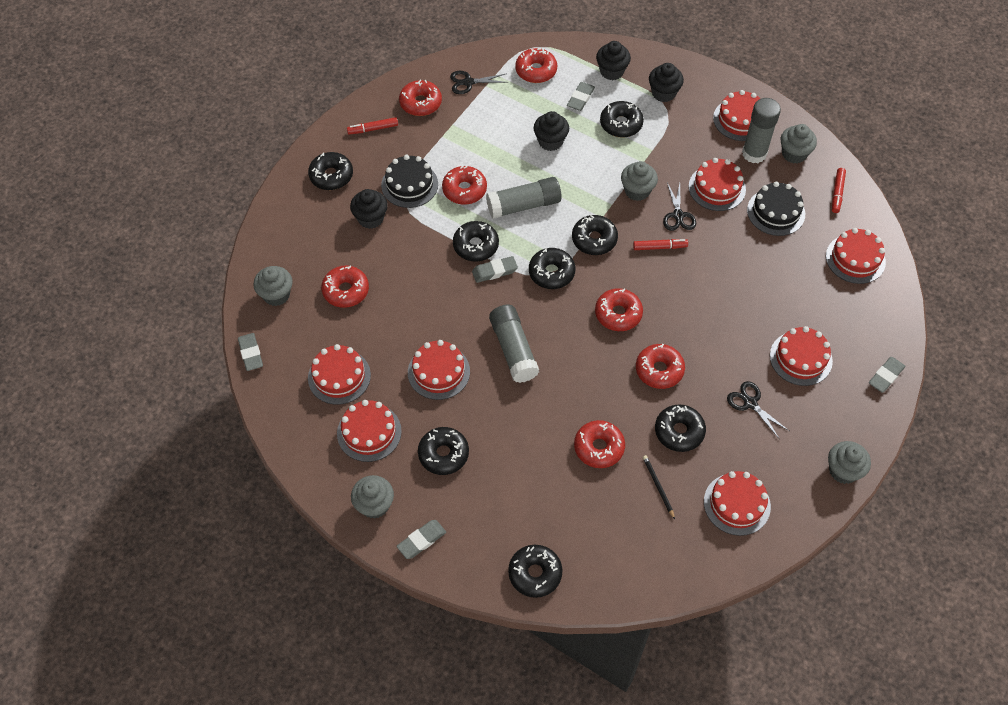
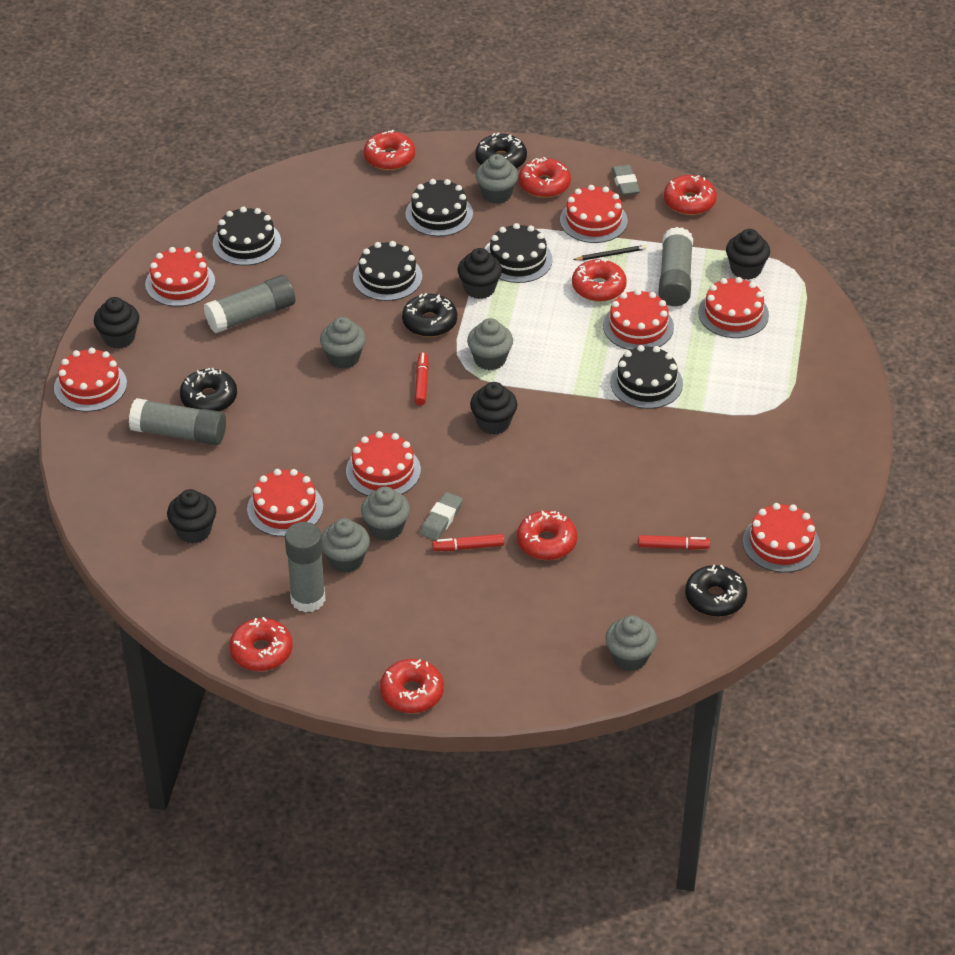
black cake: [381,155,438,208] [747,181,805,236] = 2 -> [213,207,281,266] [353,241,422,301] [406,179,473,236] [487,223,553,283] [610,345,683,409] = 5
black cupcake: [350,189,388,229] [534,111,569,151] [596,41,631,80] [649,63,684,102] = 4 -> [94,297,139,349] [167,489,216,544] [458,248,502,299] [470,382,517,435] [726,229,770,280] = 5
black donut: [308,152,353,190] [418,427,469,475] [453,221,499,262] [508,545,562,598] [529,248,575,289] [572,215,618,255] [600,101,644,138] [655,404,706,452] = 8 -> [180,368,237,411] [402,293,457,337] [475,132,527,169] [685,565,747,617] = 4
black scissors: [450,71,508,94] [663,182,696,231] [727,381,789,438] = 3 -> none = 0
grey cupcake: [253,266,293,306] [351,475,394,519] [621,161,658,201] [781,124,817,163] [828,441,871,484] = 5 -> [320,317,366,369] [322,518,370,573] [361,487,410,541] [467,318,513,370] [476,154,518,204] [605,615,657,671] = 6
grey eraser: [238,333,263,371] [397,520,446,559] [472,256,518,283] [567,82,595,111] [869,357,905,393] = 5 -> [420,492,463,541] [611,165,640,196] = 2
grey glue stick: [486,177,562,219] [489,305,539,383] [742,98,781,163] = 3 -> [129,398,226,445] [204,275,295,333] [285,522,326,613] [658,227,693,306] = 4

